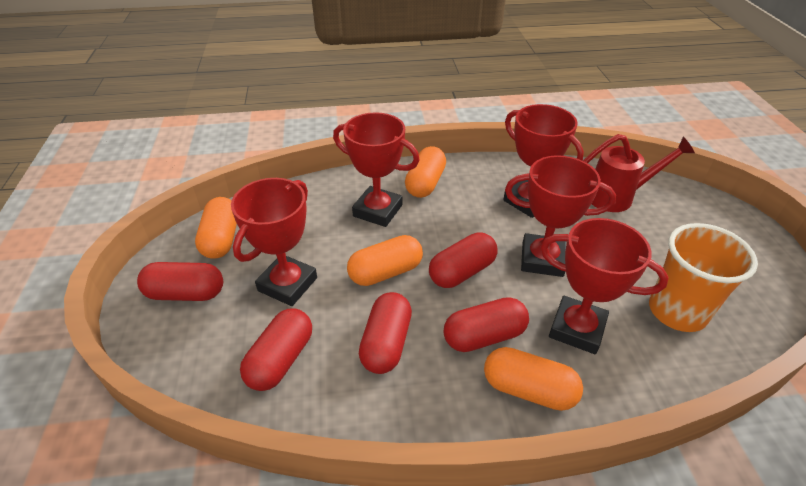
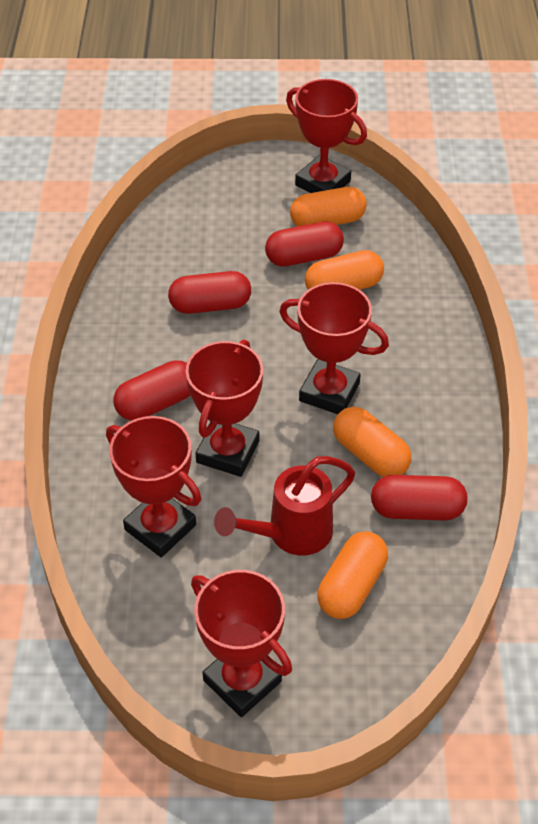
orange cup: [649,223,758,332] = 1 -> none = 0
red capsule: [137,262,223,301] [240,309,312,391] [359,292,412,374] [429,232,497,288] [444,297,529,352] = 5 -> [114,360,191,421] [168,271,251,314] [265,221,344,267] [371,475,468,521] = 4

